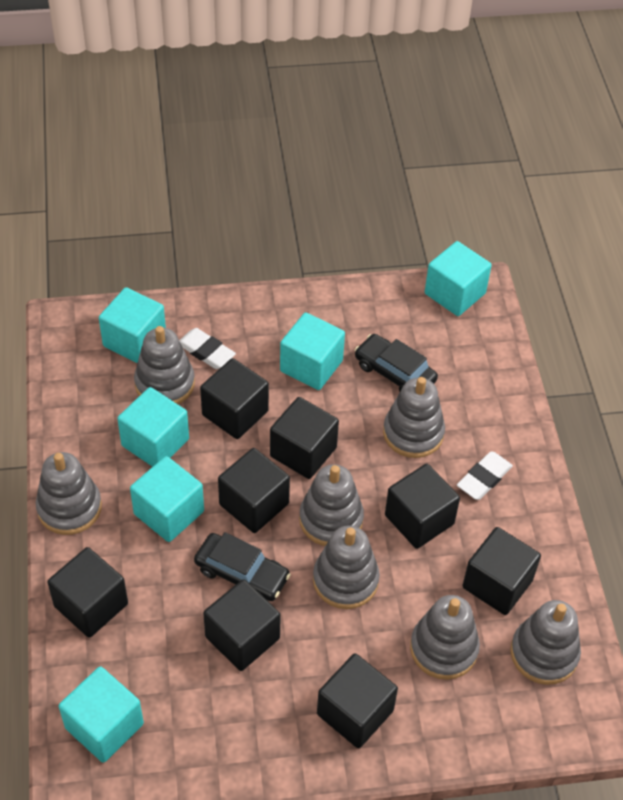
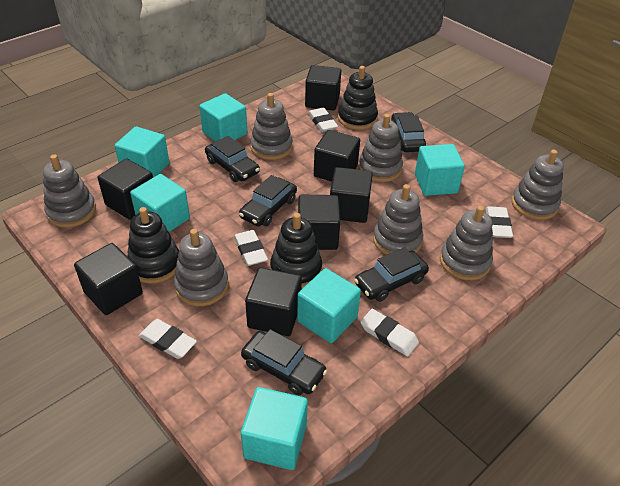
black car: [194,532,291,601] [355,334,438,391] = 2 -> [205,136,260,182] [239,175,297,226] [241,329,327,395] [354,247,429,302] [391,112,426,152] = 5
black cube: [48,547,128,638] [200,358,269,439] [203,579,281,671] [218,448,290,533] [270,397,339,479] [317,653,398,748] [385,464,460,549] [462,527,541,615] = 8 -> [74,243,143,315] [98,158,153,220] [245,267,302,336] [298,195,340,250] [305,65,341,111] [314,130,360,181] [330,167,373,223] = 7
black stacking toy: none = 0 -> [127,207,179,284] [270,213,322,289] [338,66,378,130] = 3
white eraser: [179,328,236,369] [457,451,513,500] = 2 -> [139,319,197,359] [234,230,268,266] [308,108,338,132] [360,309,419,356] [486,206,513,238] = 5

